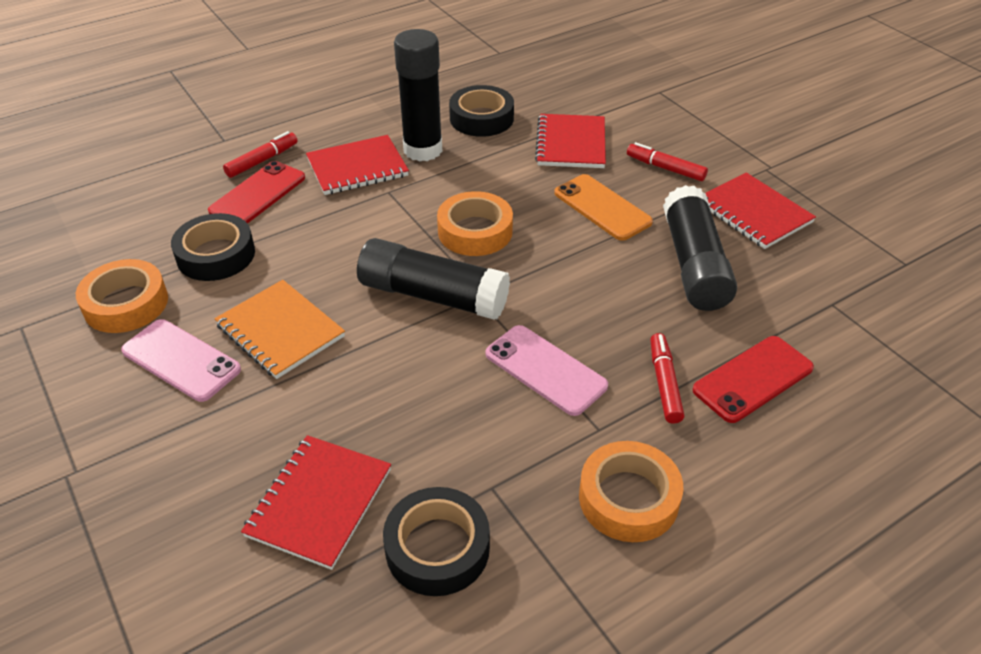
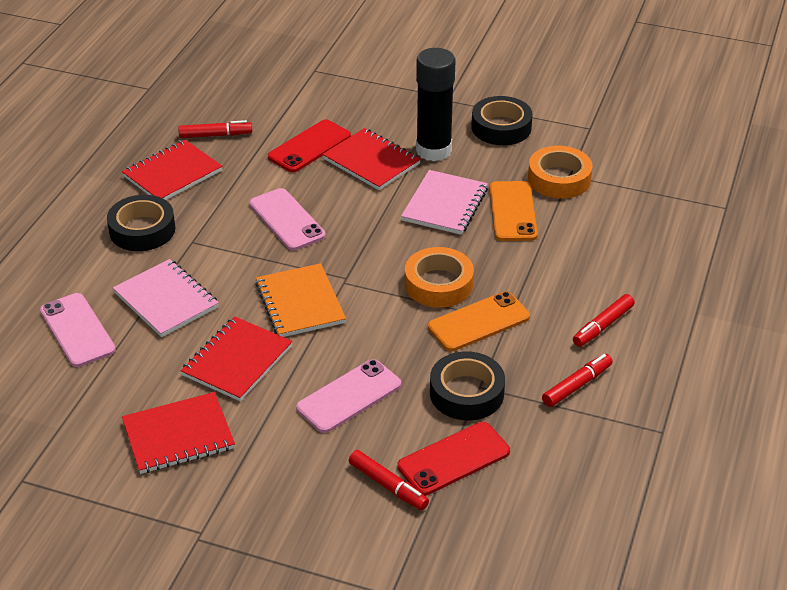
black glue stick: [357,238,510,320] [394,29,443,162] [663,185,737,311] = 3 -> [416,48,455,161] = 1
orange phone: [554,174,653,241] = 1 -> [428,291,530,351] [489,181,538,241] = 2
orange tape: [76,259,168,333] [437,191,513,256] [579,441,683,542] = 3 -> [405,247,474,308] [528,146,593,199] = 2
pink notebook: none = 0 -> [113,259,219,337] [401,170,488,235] = 2
pink phone: [121,319,241,402] [485,325,608,416] = 2 -> [40,293,116,367] [249,188,326,251] [296,359,401,433] = 3
red marker: [223,131,298,178] [627,142,708,181] [650,333,684,424] = 3 -> [178,120,252,138] [349,450,429,511] [542,354,613,407] [573,294,635,347] = 4

